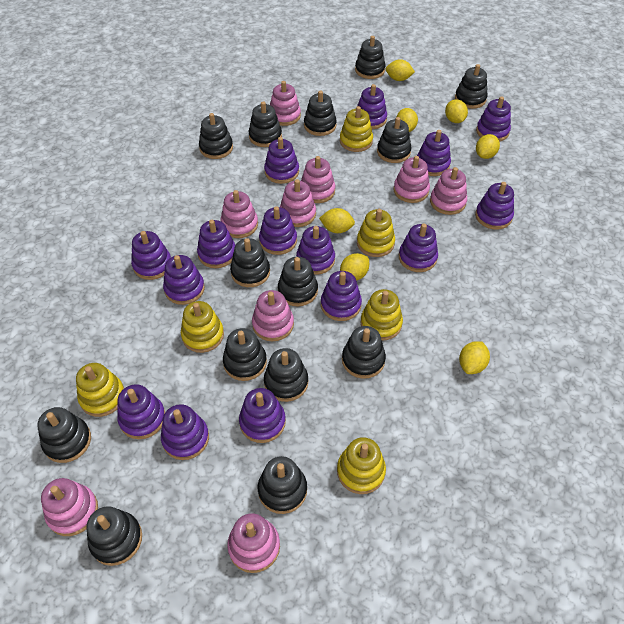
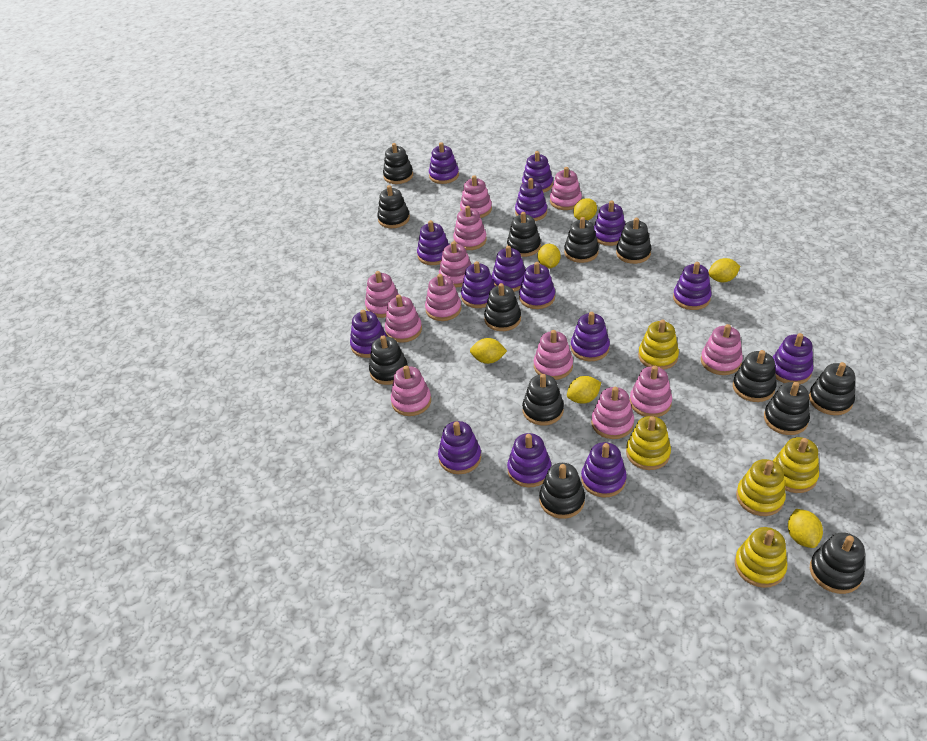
black stacking toy: [37,407,91,463] [86,506,142,566] [199,113,233,159] [223,328,267,381] [230,238,270,287] [248,102,282,147] [258,456,307,514] [264,348,308,402] [278,257,318,306] [304,91,337,136] [342,326,386,379] [355,36,385,79] [377,117,411,163] [455,64,488,109] = 14 -> [369,335,408,385] [377,185,410,228] [383,143,413,184] [484,283,521,331] [507,212,541,257] [522,374,564,425] [539,463,585,519] [564,217,599,263] [616,218,652,264] [733,350,777,402] [764,382,810,435] [809,362,855,415] [810,532,865,594] = 13
pink stacking toy: [41,478,98,536] [220,190,258,238] [227,513,280,573] [252,290,294,341] [270,81,301,126] [280,179,316,227] [301,156,335,203] [394,156,430,203] [430,167,467,215] = 9 -> [365,271,399,318] [385,295,422,343] [391,366,431,416] [425,274,462,321] [439,241,471,288] [453,206,487,250] [460,175,492,218] [534,330,573,380] [550,167,582,210] [591,387,634,439] [630,366,672,417] [701,324,743,375] = 12
yellow lemon: [319,208,355,233] [340,253,369,281] [386,59,415,81] [396,108,418,132] [445,99,468,123] [459,341,490,374] [476,134,500,159] = 7 -> [470,338,507,364] [538,244,561,268] [567,376,601,404] [573,198,597,220] [709,258,740,282] [788,509,823,548] = 6
yellow stacking toy: [76,363,124,417] [181,301,224,353] [337,437,386,494] [340,106,373,152] [357,209,395,257] [361,289,403,341] = 6 -> [626,416,671,470] [638,320,679,370] [735,527,787,588] [736,459,786,516] [773,437,819,493] = 5

